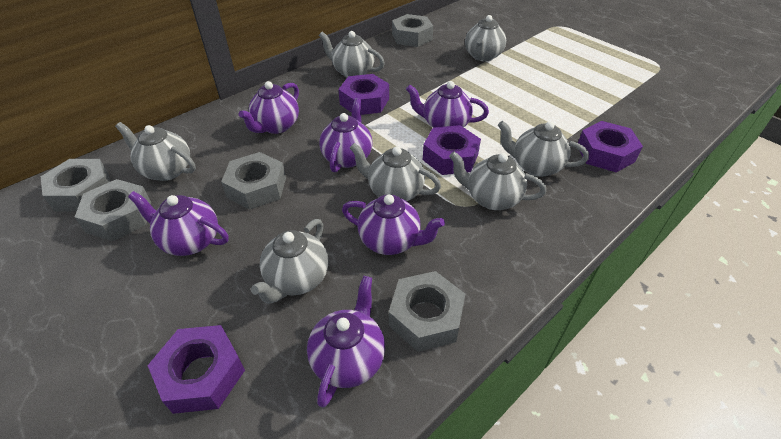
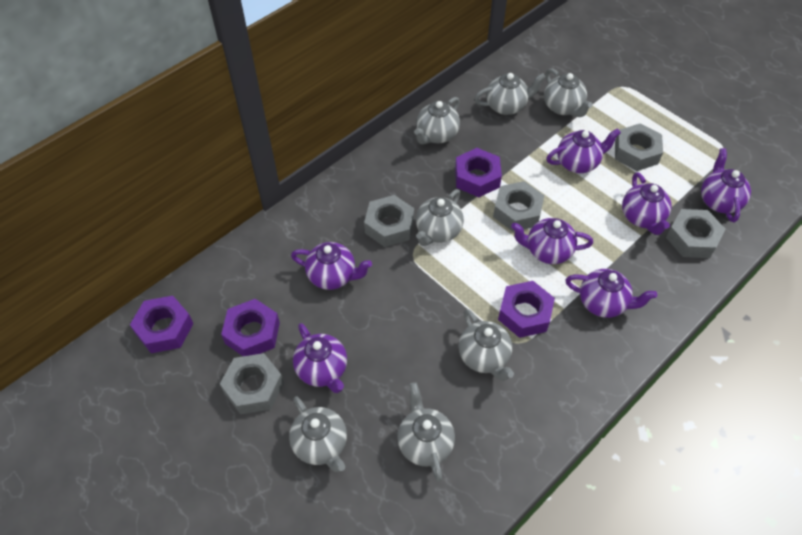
purple teapot: [128,191,229,256] [239,81,299,134] [307,276,385,408] [319,98,373,172] [342,194,445,255] [406,81,489,128] = 6 -> [291,242,372,290] [293,323,347,393] [511,218,593,264] [546,128,621,173] [565,269,657,318] [622,172,671,235] [701,148,751,222] = 7

